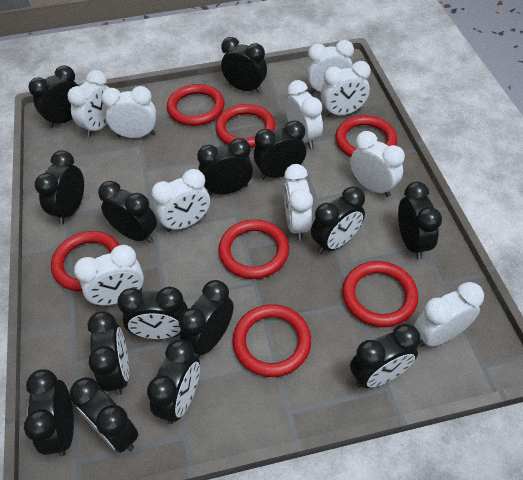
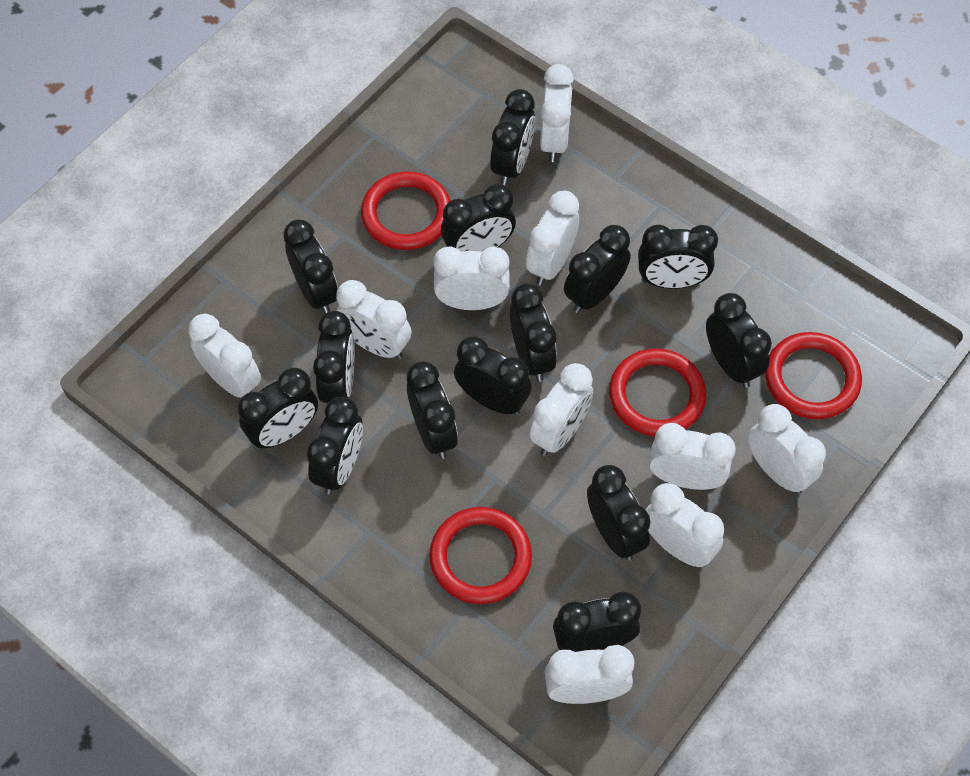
black clock: [24,369,74,457] [28,66,79,128] [35,150,84,224] [70,377,139,453] [88,311,129,395] [98,181,157,243] [117,287,188,339] [147,340,200,424] [179,280,234,358] [197,138,253,195] [221,37,267,93] [254,120,306,180] [311,187,365,254] [350,324,421,388] [398,182,442,259] = 15 -> [238,368,318,449] [283,220,338,314] [307,397,363,494] [313,311,355,403] [407,361,458,459] [441,184,516,252] [454,336,532,415] [490,89,535,186] [510,283,557,382] [553,591,641,652] [564,225,631,313] [587,465,650,561] [638,224,718,289] [706,293,772,388] = 14
red ring: [51,231,120,292] [167,84,225,126] [215,104,275,148] [219,219,289,279] [233,304,311,377] [335,115,397,157] [342,261,418,327] = 7 -> [361,171,451,250] [429,507,532,604] [609,348,706,436] [765,332,862,419] = 4

